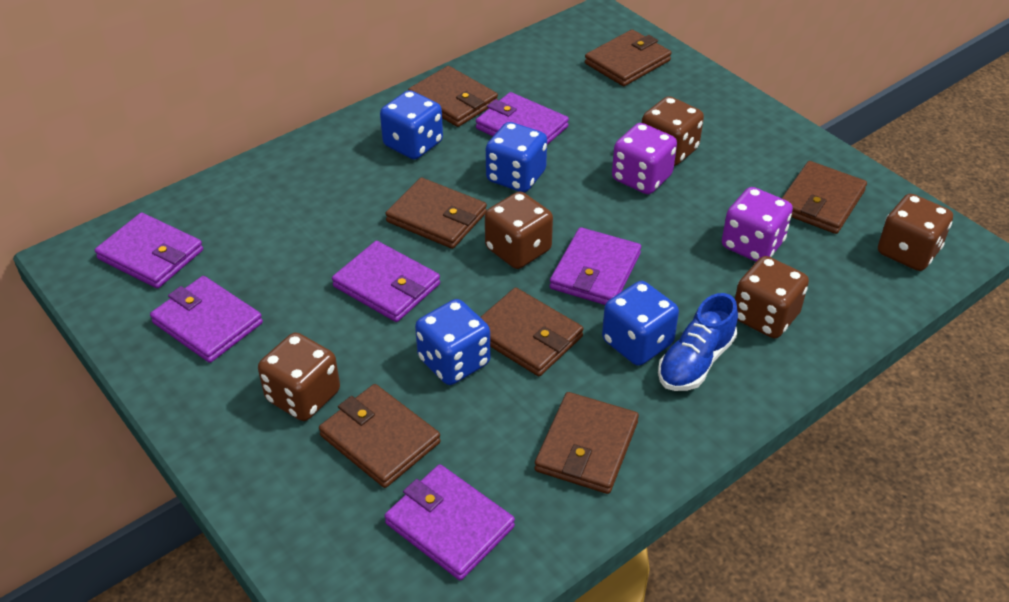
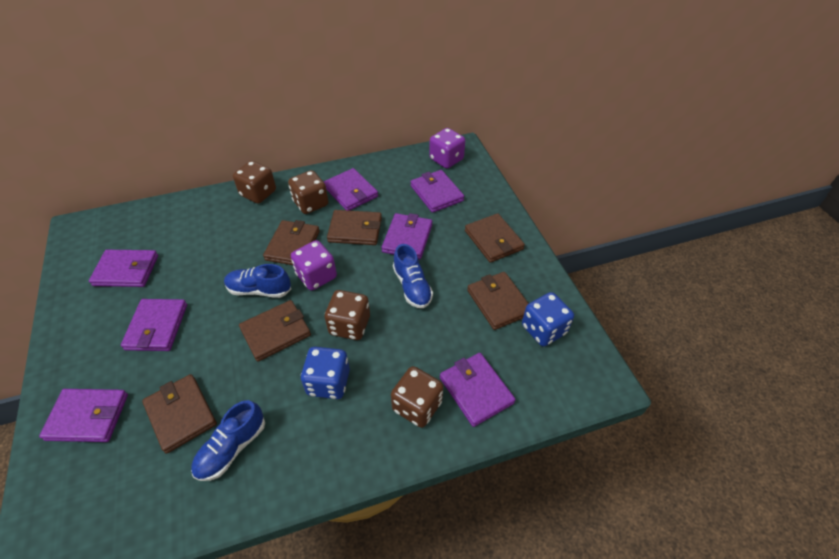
blue dice: [380,90,443,160] [415,299,490,385] [486,122,547,192] [602,281,679,366] = 4 -> [301,347,350,399] [522,292,574,346] = 2
blue shoe: [658,293,738,391] = 1 -> [191,400,265,481] [224,264,291,298] [393,244,433,308] = 3
brown dice: [258,333,340,421] [485,191,553,269] [642,96,704,166] [735,256,809,338] [878,194,953,271] = 5 -> [233,161,276,204] [288,170,329,214] [325,290,370,340] [391,366,443,428] = 4
brown wallet: [319,384,441,488] [385,178,487,249] [408,66,498,127] [480,288,583,376] [535,392,639,494] [585,29,671,86] [782,161,867,234] = 7 -> [142,374,217,454] [239,300,311,362] [263,220,320,265] [327,210,382,245] [465,213,525,263] [467,272,529,330] = 6
purple wallet: [95,213,203,288] [150,276,263,363] [332,241,440,322] [385,464,515,580] [476,92,569,145] [550,227,641,305] = 6 -> [39,389,128,442] [89,250,158,287] [121,299,187,351] [324,168,378,211] [381,213,432,259] [410,170,464,213] [440,353,516,427] = 7

